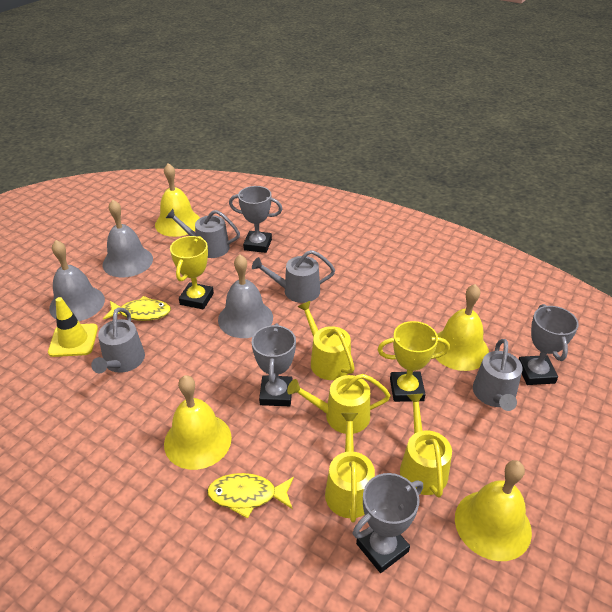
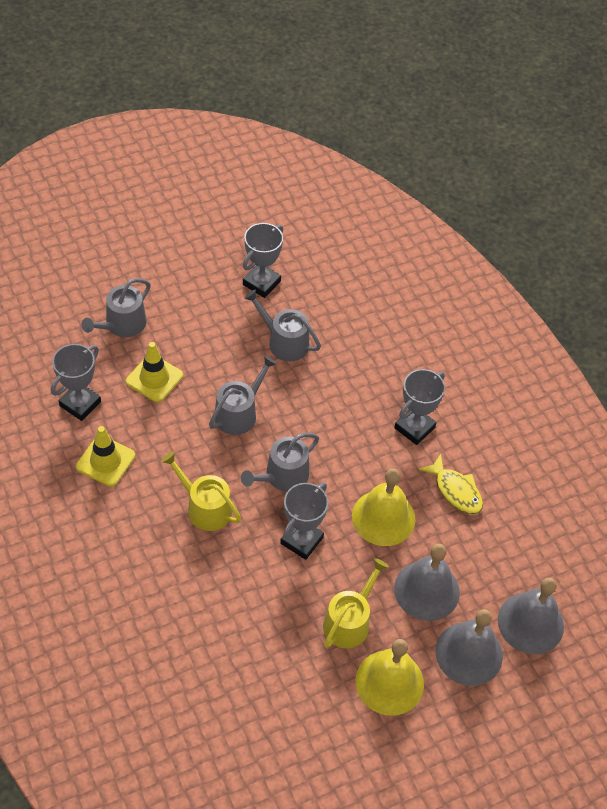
yellow bell: [155,163,200,237] [164,375,232,470] [434,284,489,371] [455,460,532,561] = 4 -> [352,468,415,546] [356,639,424,716] = 2
yellow fish: [103,296,171,321] [207,473,294,519] = 2 -> [418,454,483,514] = 1
yellow traffic cone: [48,297,98,357] = 1 -> [76,426,135,487] [126,342,183,402] = 2
yellow trophy: [170,236,214,310] [377,321,450,402] = 2 -> none = 0
yellow watering can: [287,374,390,434] [297,301,355,380] [325,413,375,522] [400,393,452,498] = 4 -> [161,452,241,531] [323,558,389,648] = 2

